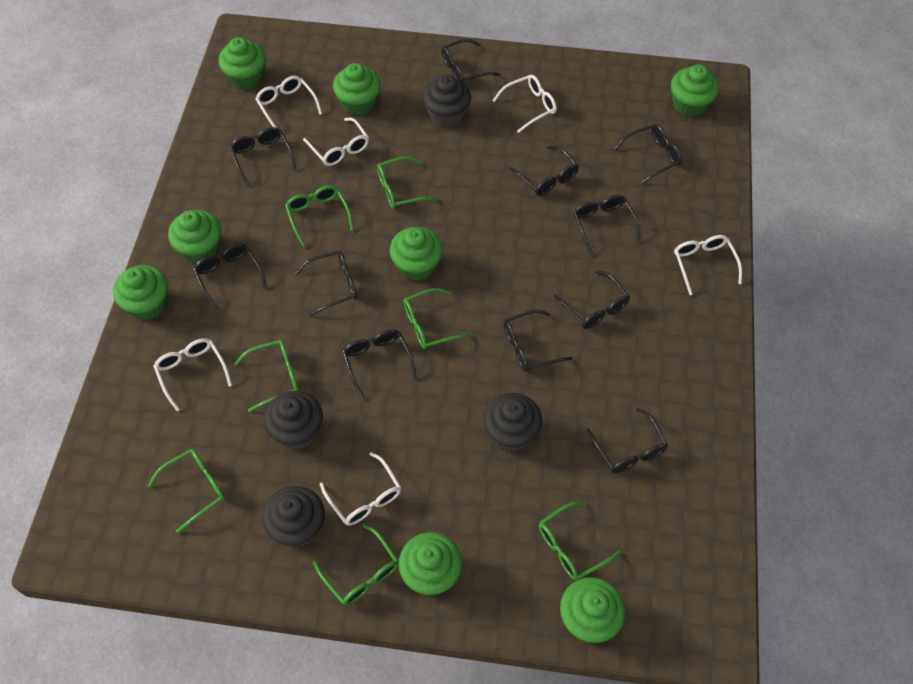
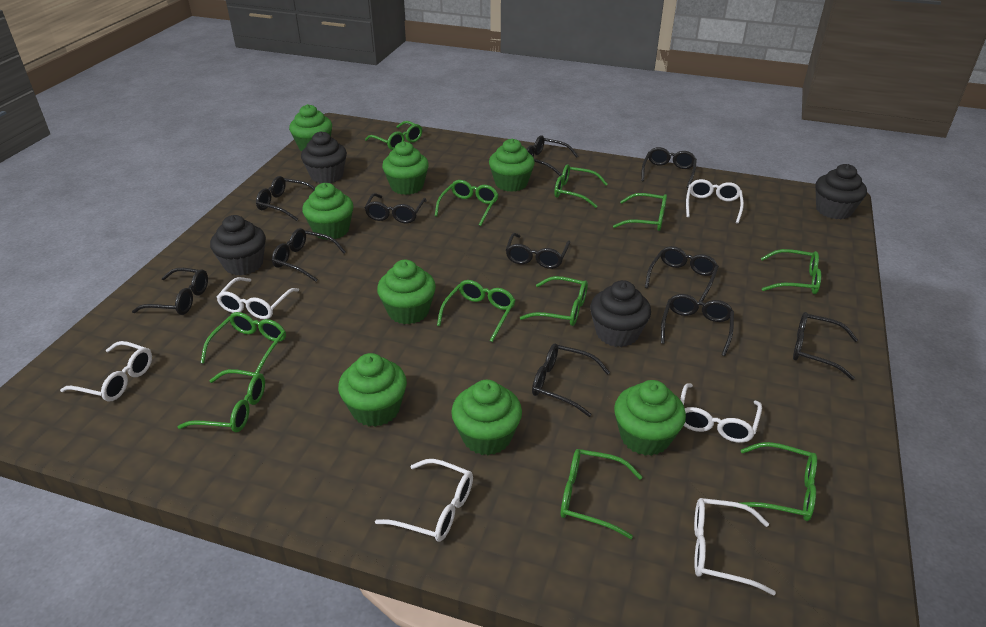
green glasses: [148,449,225,533] [234,340,299,412] [285,185,354,247] [313,524,399,605] [377,156,438,209] [404,288,472,349] [539,502,621,580] = 7 -> [178,369,265,432] [201,312,286,373] [365,121,422,150] [435,180,499,226] [437,280,516,342] [520,276,588,326] [554,164,608,208] [561,449,642,539] [613,193,667,231] [735,442,817,521] [761,249,821,294] = 11

